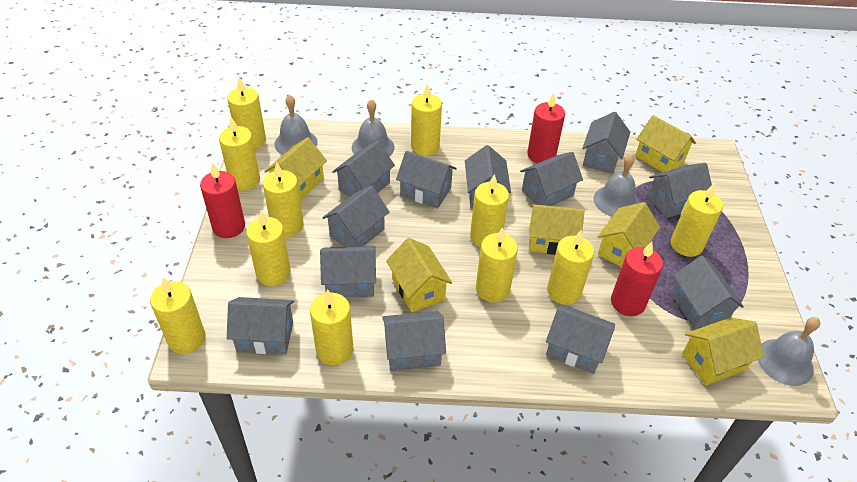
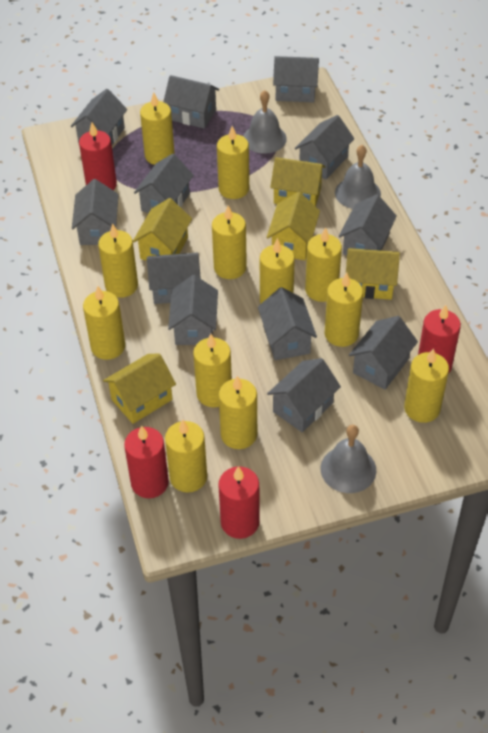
grey bell: [274,95,318,155] [352,99,394,156] [593,154,639,217] [758,317,820,386] = 4 -> [243,90,287,154] [321,425,376,493] [335,145,381,209] = 3
red candle: [200,162,245,238] [527,93,565,163] [611,242,663,316] = 3 -> [79,122,117,190] [124,425,169,498] [218,466,260,539] [418,305,461,374] = 4
yellow candle: [150,277,206,354] [219,117,260,191] [227,77,266,149] [246,210,291,286] [263,162,304,237] [310,289,354,365] [411,83,442,156] [470,174,509,247] [476,227,518,303] [547,230,594,305] [671,183,723,257] = 11 -> [83,286,125,360] [98,223,138,298] [140,92,175,165] [165,420,207,493] [193,334,232,407] [212,205,247,279] [217,126,249,199] [219,376,257,449] [260,238,295,303] [305,227,342,302] [325,273,363,347] [404,348,449,423] = 12
yellow house: [264,137,327,201] [386,238,452,312] [529,204,585,255] [597,202,660,267] [635,115,696,172] [682,317,764,385] = 6 -> [103,354,176,424] [133,198,192,261] [267,192,320,260] [270,157,325,206] [346,248,400,300] = 5

